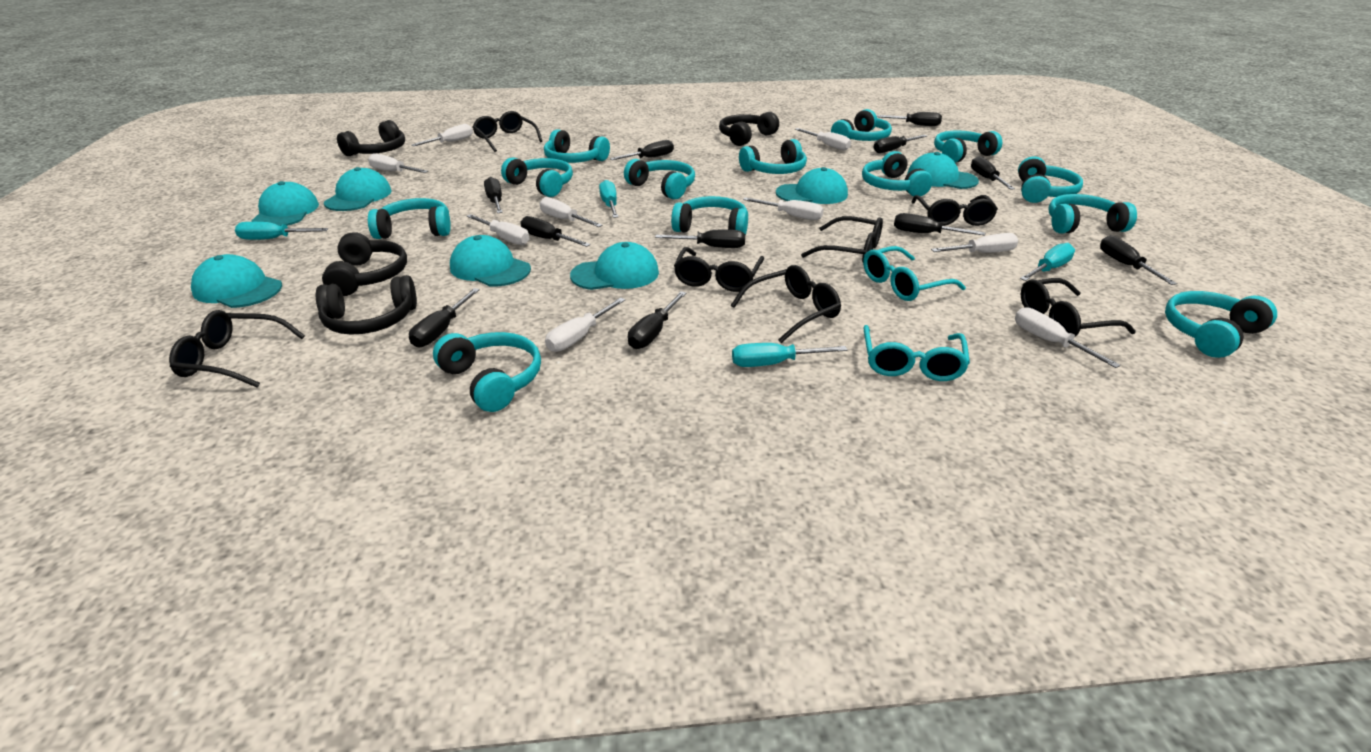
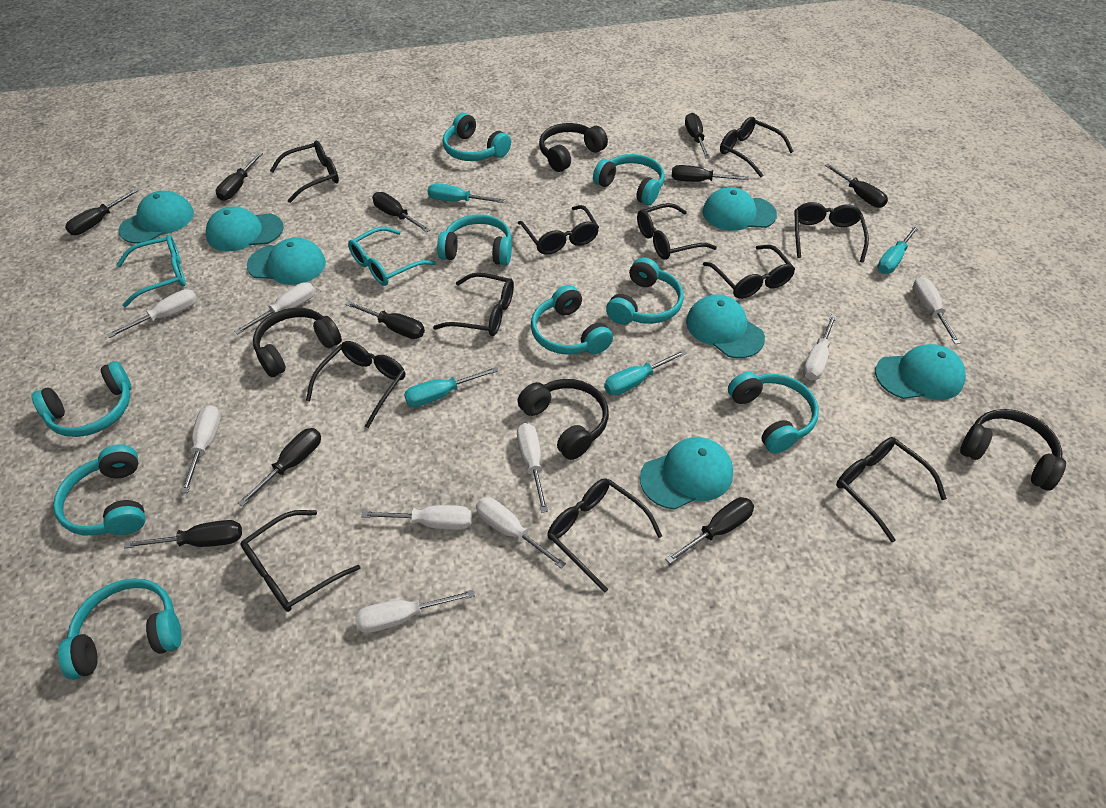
black glasses: [169,310,305,388] [473,111,542,152] [674,247,764,292] [731,265,841,343] [801,216,883,262] [912,195,998,226] [1021,278,1136,336] = 7 -> [241,510,360,612] [270,140,339,203] [306,341,405,428] [433,273,514,336] [518,205,599,255] [547,478,662,593] [637,203,717,260] [703,245,795,299] [720,117,794,177] [794,202,869,263] [836,437,947,542] = 11
black screwdriver: [409,288,480,347] [484,177,503,213] [520,216,591,247] [610,140,674,160] [628,291,687,349] [655,229,745,248] [873,135,927,153] [877,112,942,126] [894,213,985,236] [971,156,1015,190] [1100,235,1177,285] = 11 -> [65,189,138,235] [124,520,242,548] [216,152,263,201] [238,428,321,507] [345,301,425,339] [372,192,430,232] [665,497,754,564] [671,165,749,182] [685,113,710,159] [825,164,888,208] = 10
turquoise headphones: [368,198,451,239] [433,332,541,412] [501,157,573,197] [544,129,610,163] [624,159,695,200] [671,196,748,235] [739,139,807,174] [831,109,892,141] [862,151,932,196] [934,131,1002,163] [1018,156,1083,203] [1048,194,1137,234] [1165,291,1277,358] = 13 -> [32,361,131,437] [53,444,145,535] [58,578,182,680] [437,215,512,265] [443,113,511,161] [531,285,613,355] [593,154,665,205] [606,257,684,325] [728,372,819,454] = 9

